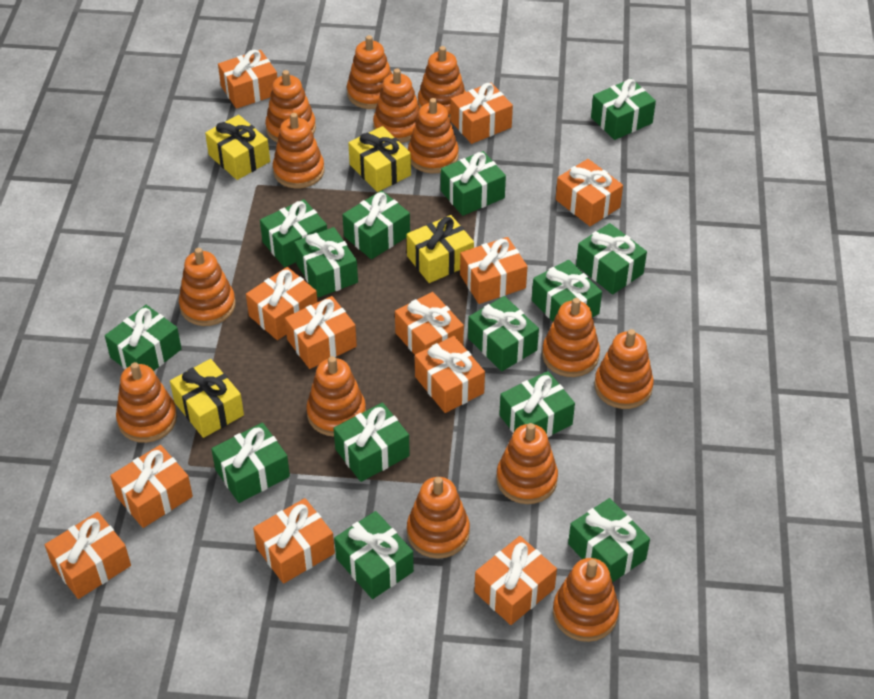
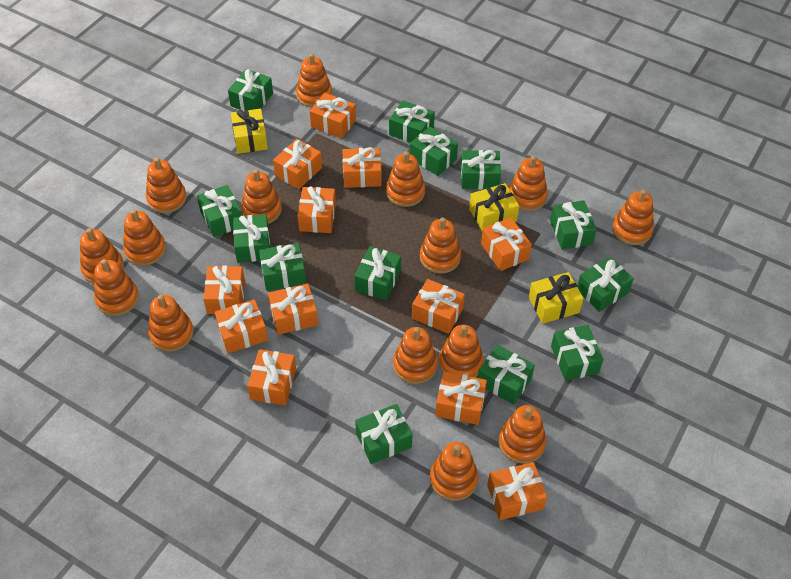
green gift: [105,305,182,371] [211,423,290,503] [260,199,327,268] [294,227,358,298] [334,402,410,482] [334,511,414,599] [342,190,410,259] [441,151,506,216] [468,296,539,371] [499,371,575,437] [532,260,602,321] [568,498,650,582] [576,223,647,295] [591,79,656,140] = 14 -> [197,185,242,237] [228,69,273,111] [233,214,270,263] [259,243,306,291] [354,246,401,301] [355,404,412,464] [389,100,435,143] [410,126,458,176] [461,150,501,190] [478,345,535,405] [550,200,597,250] [551,325,603,381] [577,256,634,312] = 13
orange stacking toy: [116,362,177,443] [179,248,236,326] [265,70,316,142] [273,113,324,188] [306,356,366,437] [347,35,392,109] [373,68,420,143] [407,477,470,559] [408,98,459,173] [418,46,466,118] [496,423,558,504] [542,298,600,377] [553,558,619,642] [594,329,654,409] = 14 -> [80,228,124,284] [94,259,139,316] [123,209,166,266] [146,158,187,213] [148,295,194,352] [241,169,282,224] [296,53,332,108] [386,151,425,207] [393,327,438,384] [420,217,461,274] [430,442,478,501] [439,325,483,377] [499,405,546,464] [509,156,548,211] [612,189,654,245] = 15
yellow gift: [170,359,244,438] [205,115,270,180] [348,126,411,192] [407,215,474,283] = 4 -> [231,109,268,154] [469,183,519,231] [529,272,584,324] = 3

